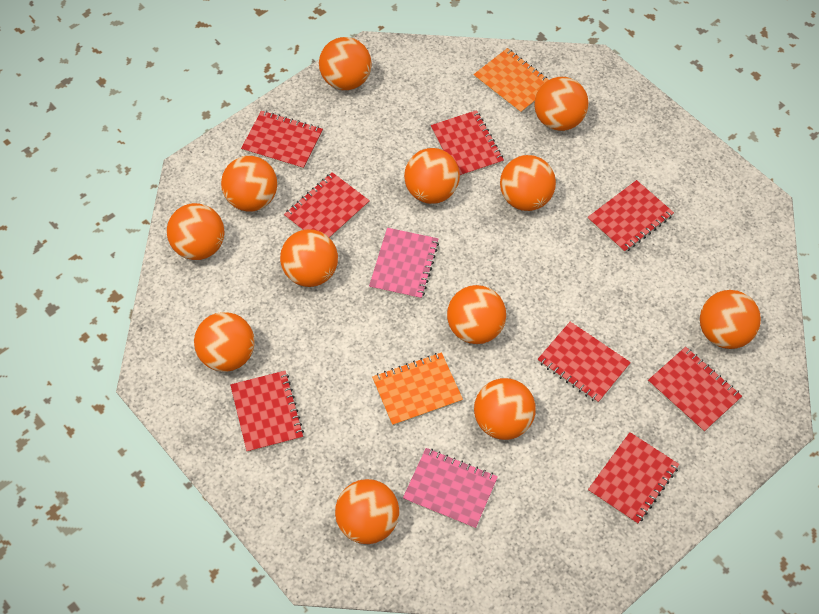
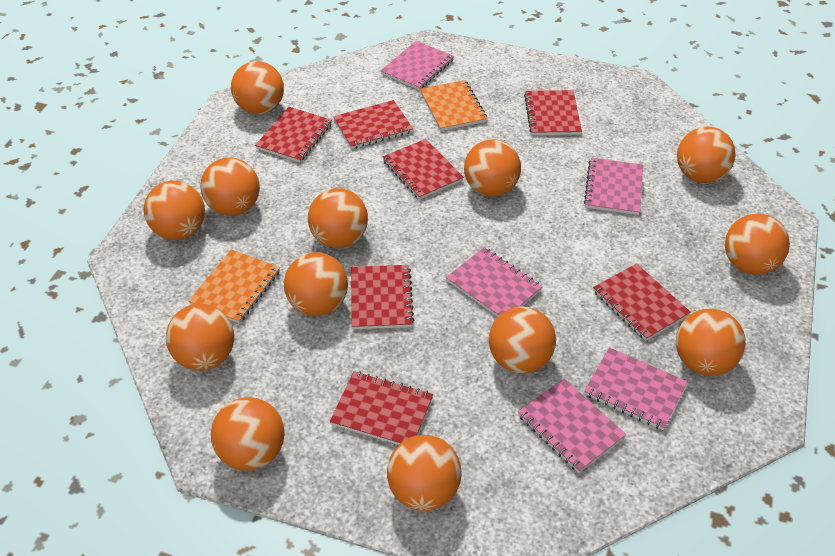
orange ball: [167,203,224,260] [194,312,255,372] [221,156,277,212] [280,229,338,287] [319,37,372,90] [335,479,399,544] [404,148,460,204] [447,285,506,344] [474,378,536,440] [500,155,556,211] [534,77,588,131] [700,290,761,349] = 12 -> [144,181,205,240] [166,304,234,371] [200,158,260,216] [211,397,284,471] [231,61,284,114] [284,252,348,316] [308,188,368,248] [387,435,462,511] [464,139,521,197] [489,306,556,374] [676,309,746,376] [677,127,736,183] [725,214,790,275] = 13
pink notebook: [369,228,439,299] [403,448,498,529] = 2 -> [381,41,454,90] [446,247,543,317] [518,378,626,473] [584,158,643,215] [584,347,688,430] = 5
red notebook: [230,371,304,453] [241,111,323,170] [284,172,370,238] [431,110,504,177] [537,322,631,403] [587,180,674,253] [588,432,679,524] [648,347,742,432] = 8 -> [255,107,332,163] [330,371,433,445] [333,100,413,149] [351,265,414,329] [383,139,464,200] [524,90,582,135] [593,263,691,341] = 7

